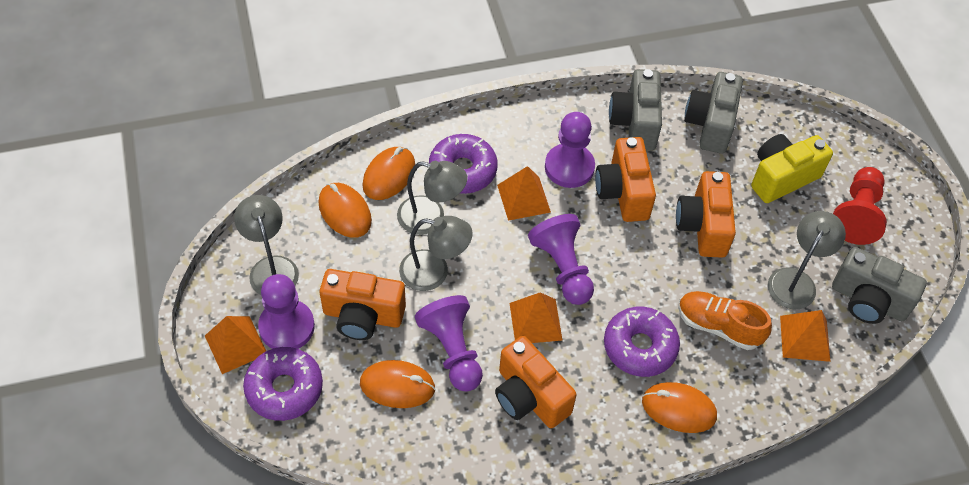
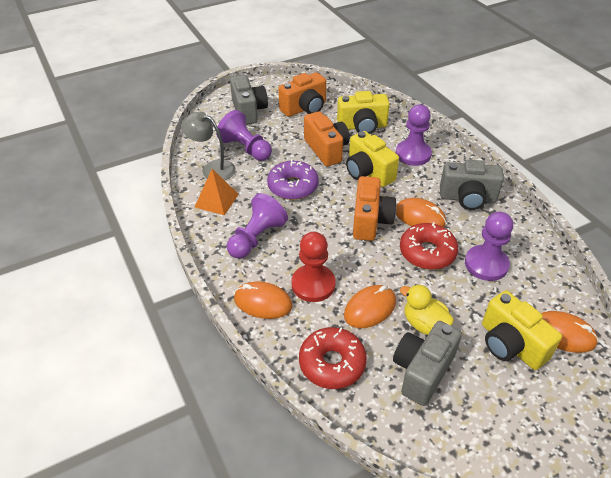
grey lamp: [234,195,299,295] [397,161,467,235] [399,216,473,291] [768,211,846,309] = 4 -> [181,112,236,180] = 1
orange camera: [320,269,406,340] [495,336,577,428] [595,137,656,222] [676,171,736,258] = 4 -> [278,72,326,117] [304,111,350,166] [353,176,396,241] = 3
orange pyramid: [205,316,266,374] [497,166,551,221] [510,292,562,343] [780,310,831,362] = 4 -> [195,169,239,215] = 1
orange shoe: [678,291,772,350] = 1 -> none = 0
purple donut: [243,347,323,421] [429,134,498,194] [604,307,680,377] = 3 -> [267,159,319,200] = 1
red donut: none = 0 -> [299,327,367,389] [400,222,458,270] = 2
yellow camera: [751,134,833,203] = 1 -> [337,91,390,134] [346,131,399,187] [482,291,562,370] = 3
yellow duck: none = 0 -> [400,284,454,335] = 1

